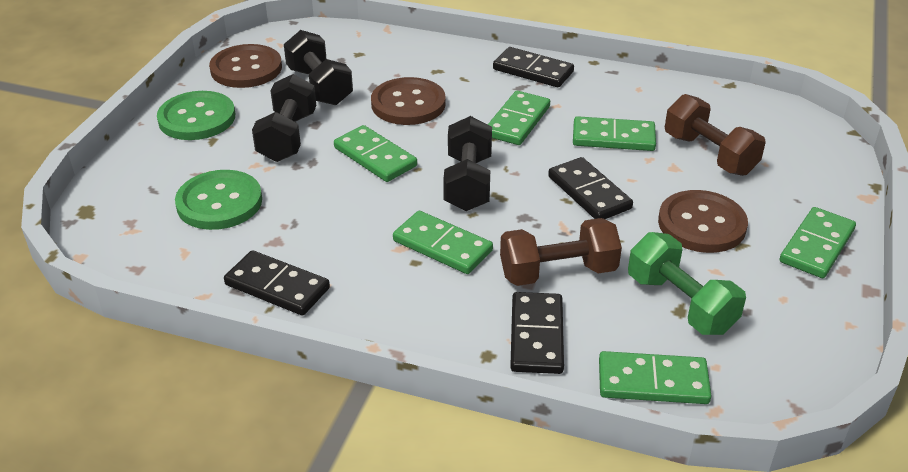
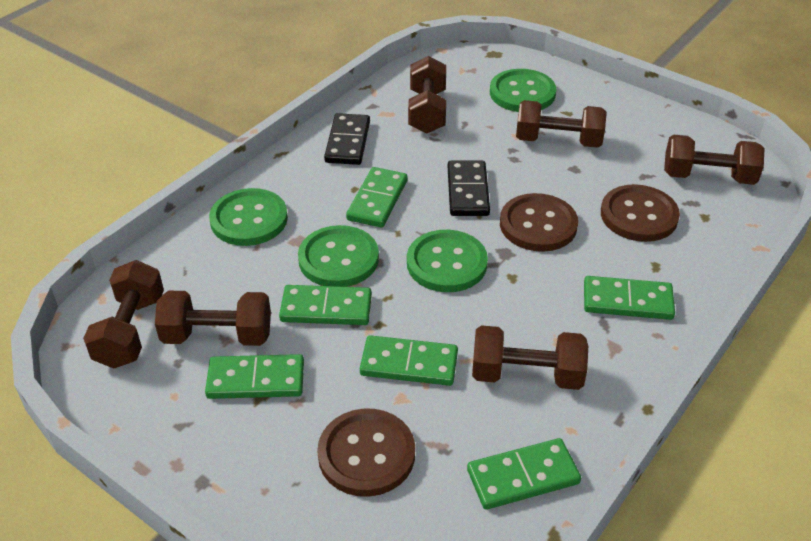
black domino: [224,250,330,316] [493,47,574,87] [510,292,564,374] [548,157,633,219] = 4 -> [324,113,370,165] [448,161,490,216] = 2
black dumbbell: [252,74,316,162] [284,30,353,105] [443,116,492,211] = 3 -> none = 0
brown dumbbell: [500,218,622,286] [665,94,766,176] = 2 -> [83,260,164,369] [155,291,271,346] [408,56,446,134] [472,325,588,390] [516,100,607,148] [664,135,765,185] = 6
green button: [157,91,235,140] [175,170,262,230] = 2 -> [209,188,288,246] [298,225,379,287] [407,230,488,292] [490,69,556,112] = 4
green dumbbell: [628,232,746,335] = 1 -> none = 0

